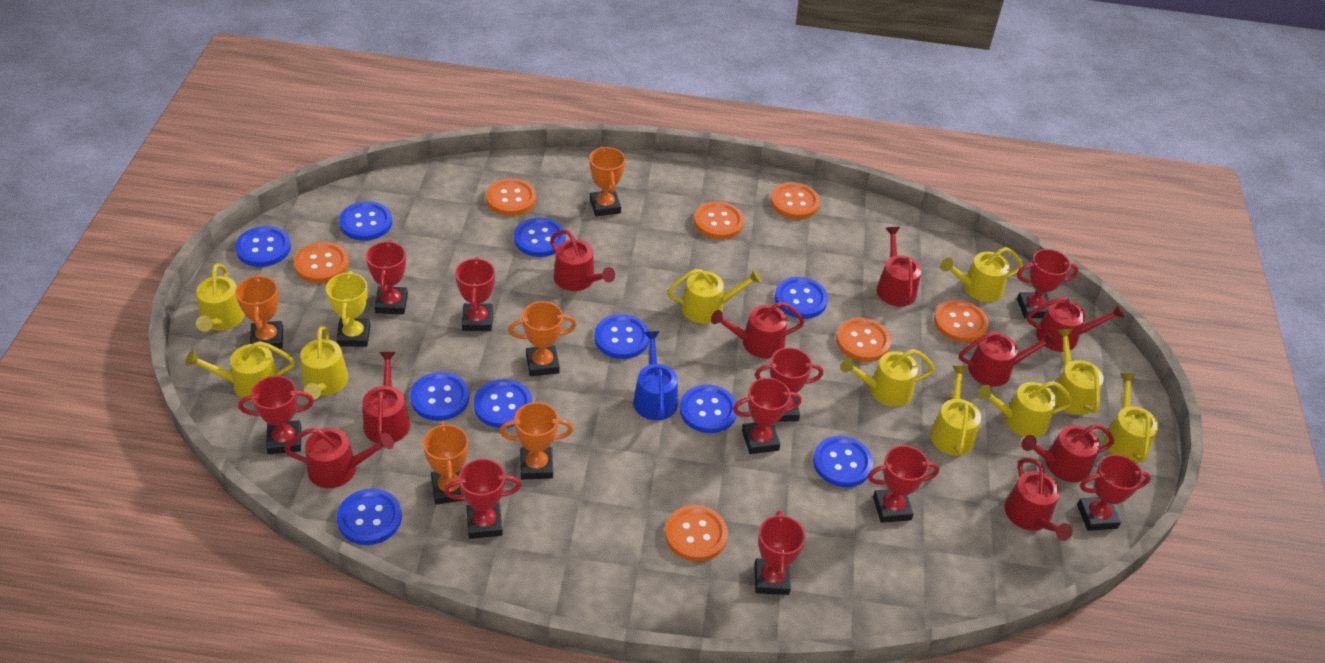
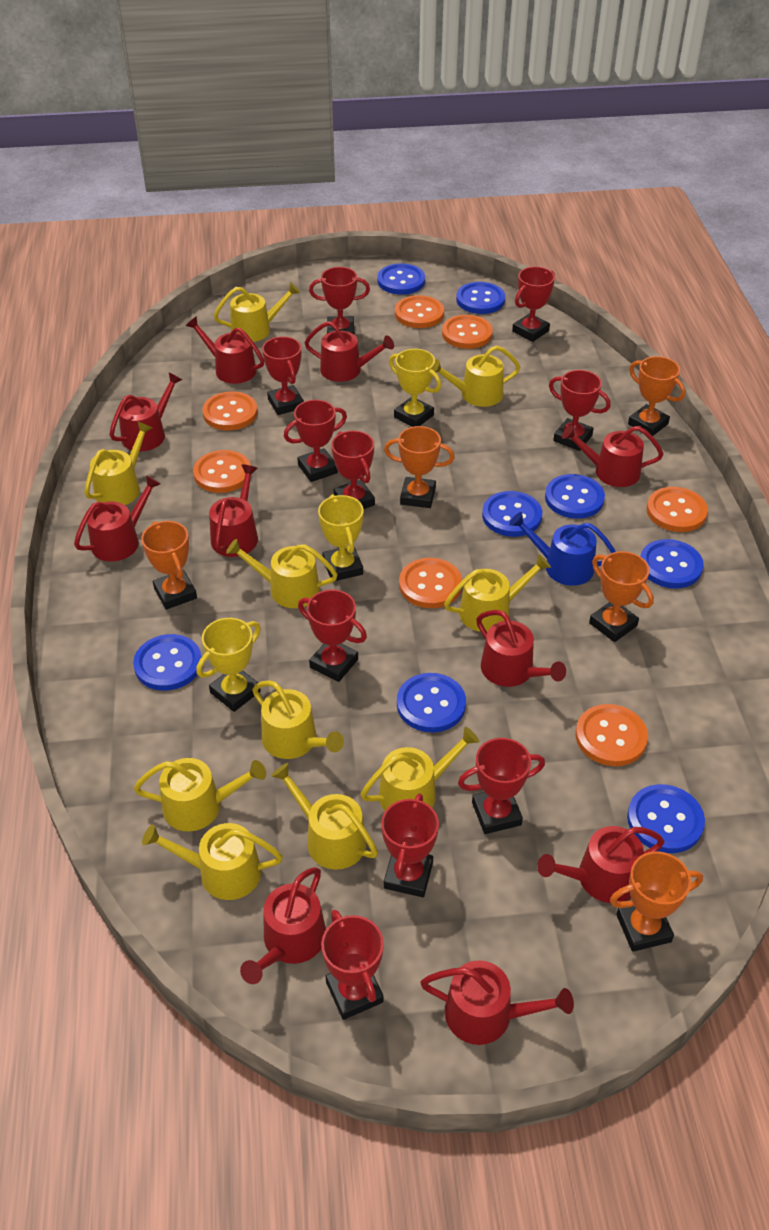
blue button: [235,226,291,267] [337,489,402,545] [339,201,392,241] [410,372,469,421] [474,379,532,428] [514,217,566,257] [594,314,649,359] [680,385,737,433] [775,277,828,319] [813,436,873,487] = 10 -> [133,634,201,691] [377,264,425,295] [397,673,466,732] [456,282,505,314] [482,491,542,537] [545,474,605,519] [627,784,705,853] [640,539,704,588] = 8
red watering can: [284,428,394,488] [362,352,410,443] [550,230,615,291] [711,302,805,358] [877,227,921,307] [959,332,1056,386] [1005,458,1072,541] [1022,424,1114,482] [1027,297,1124,352] = 9 -> [74,475,161,562] [109,373,182,451] [186,316,264,384] [209,464,258,557] [240,867,326,984] [304,321,394,382] [420,960,574,1045] [476,610,566,687] [537,826,665,903] [562,425,664,487] = 10
yellow trophy: [326,271,370,347] = 1 -> [197,618,261,712] [318,494,364,581] [389,349,441,427] = 3

